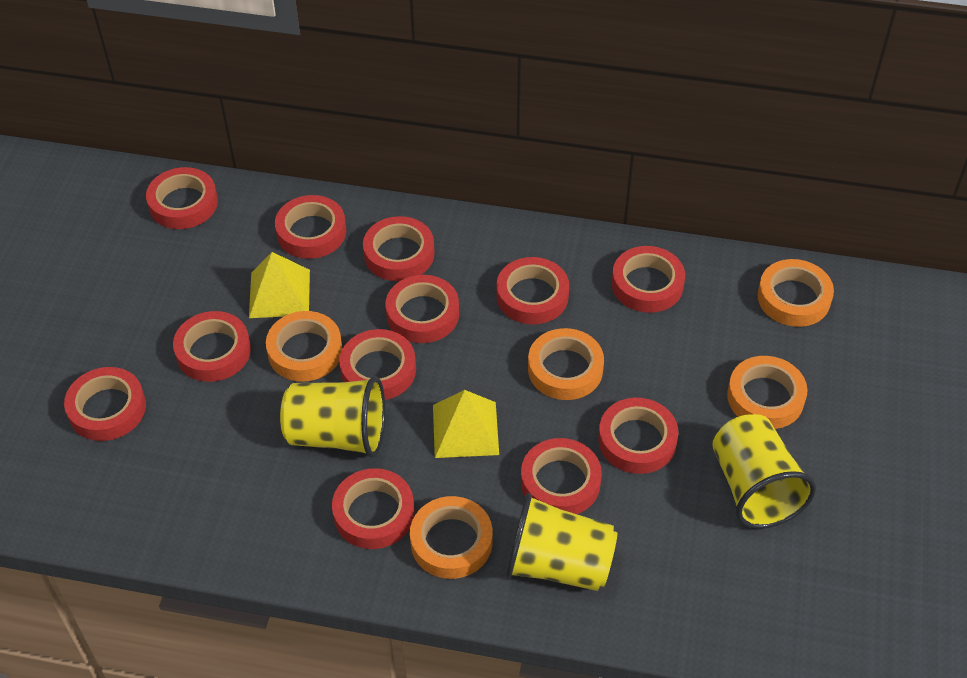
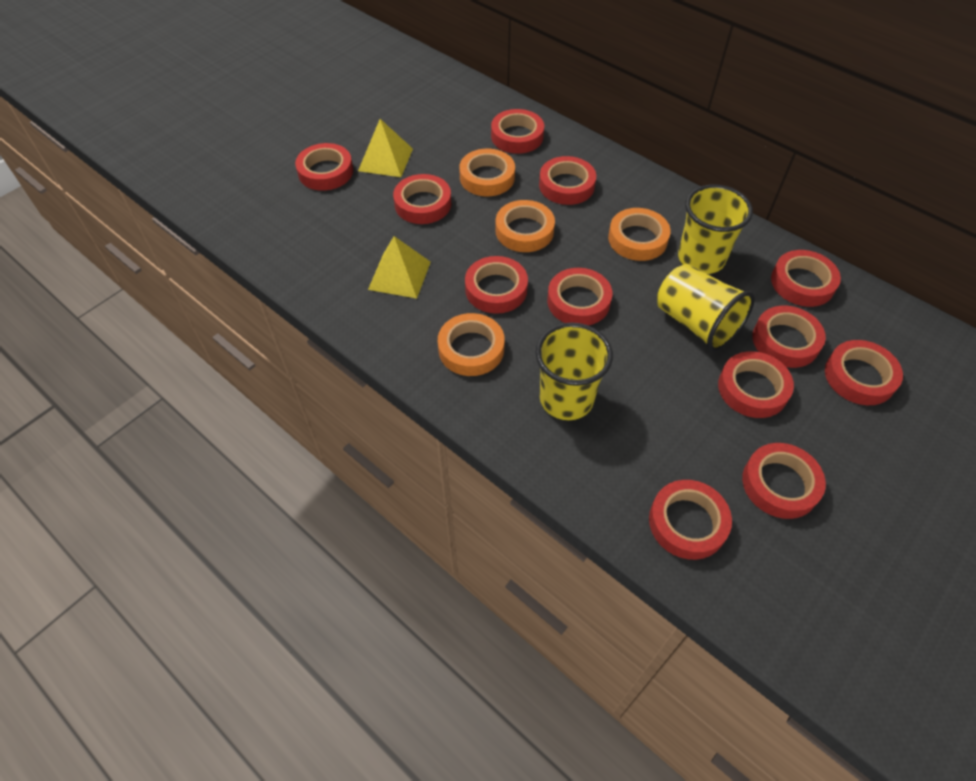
orange tape: [266,311,342,382] [410,496,493,579] [528,328,604,400] [727,356,808,429] [757,259,834,327] = 5 -> [438,313,505,376] [459,149,515,196] [496,200,555,252] [608,208,671,261] = 4

